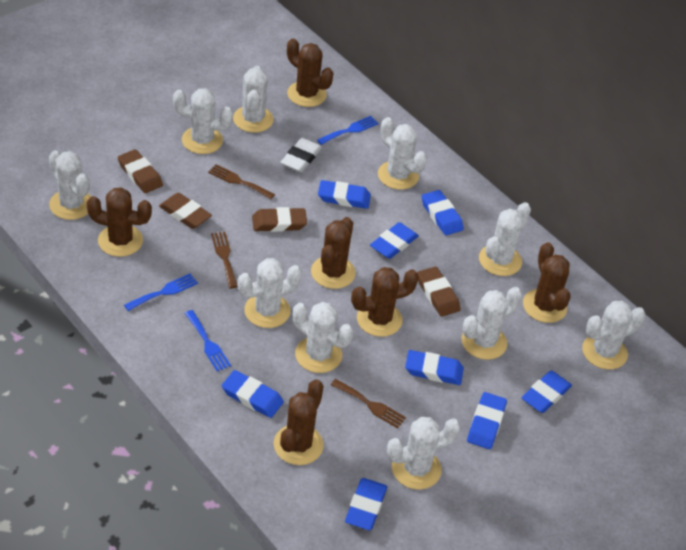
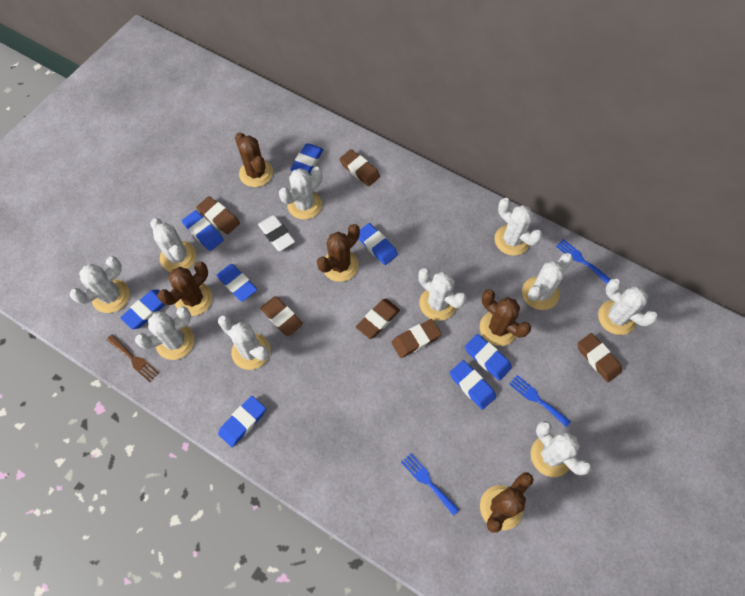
brown cactus: [87,187,152,257] [273,379,324,465] [287,38,333,107] [311,217,356,289] [351,267,419,337] [523,242,570,323] = 6 -> [157,262,212,316] [235,132,273,187] [317,224,360,282] [480,289,531,346] [480,472,534,533] = 5
brown eraser: [118,149,163,193] [159,193,212,229] [252,207,307,232] [417,267,461,317] = 4 -> [196,196,240,234] [260,296,303,336] [339,149,380,187] [356,299,400,339] [391,319,442,358] [577,333,622,382] = 6
brown fork: [208,164,275,199] [211,232,238,288] [331,379,406,428] = 3 -> [106,335,159,382] = 1

